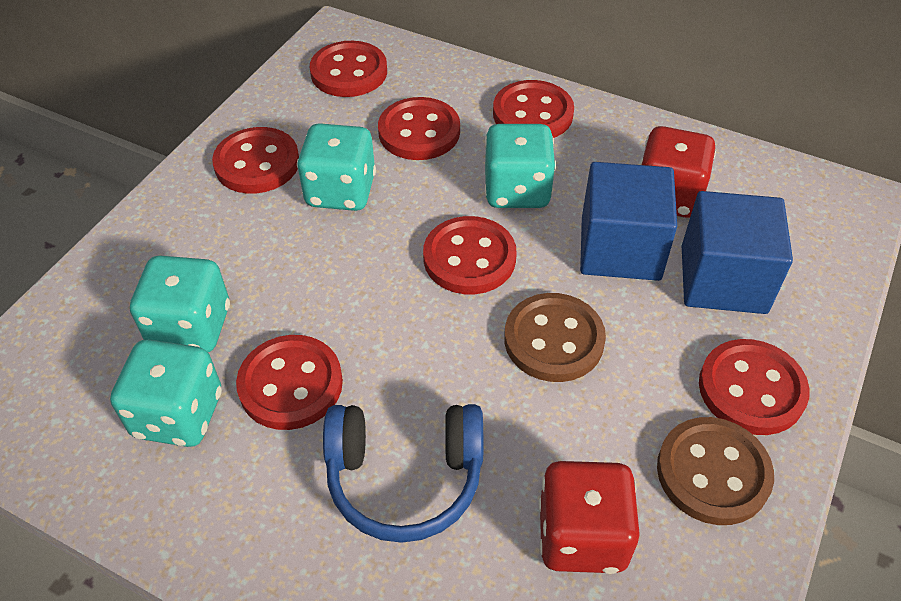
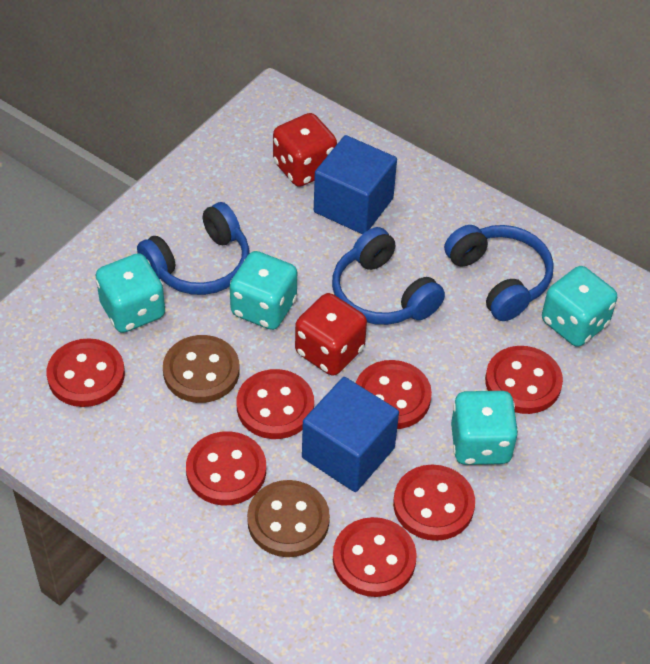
blue headphones: [323,404,483,543] = 1 -> [137,202,250,295] [332,227,445,325] [444,225,554,321] = 3

